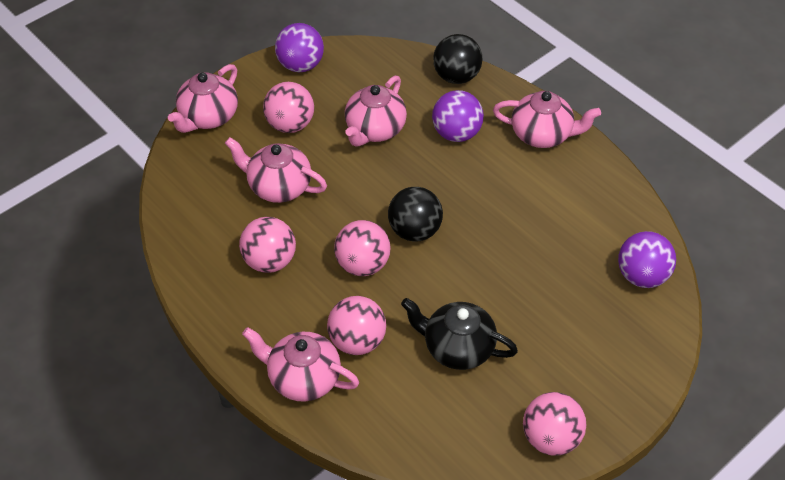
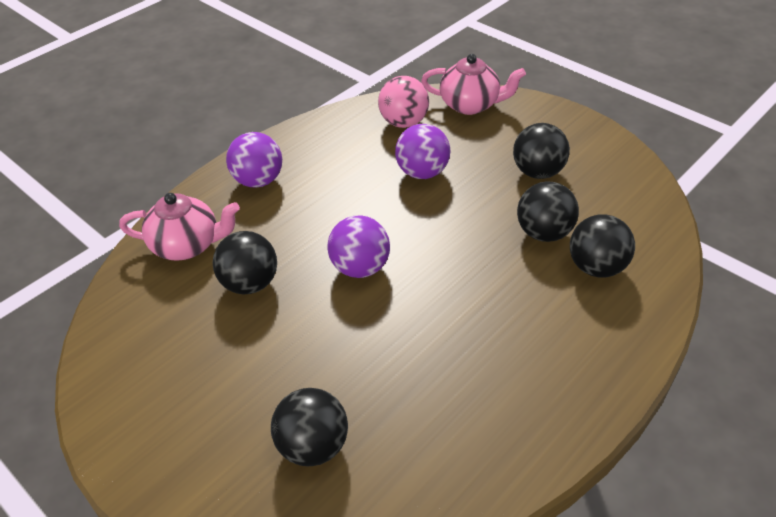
black ball: [388,187,443,242] [433,34,482,84] = 2 -> [213,231,277,294] [271,388,348,466] [513,123,570,179] [517,181,579,242] [570,214,635,278] = 5
black teapot: [401,298,518,370] = 1 -> none = 0
pink ball: [239,217,296,273] [263,82,314,133] [327,296,386,355] [334,220,390,276] [523,392,586,456] = 5 -> [378,76,429,128] = 1
pink teapot: [168,64,238,133] [225,137,327,203] [242,327,359,402] [345,76,407,147] [493,91,601,148] = 5 -> [119,193,240,261] [421,54,526,115] = 2

